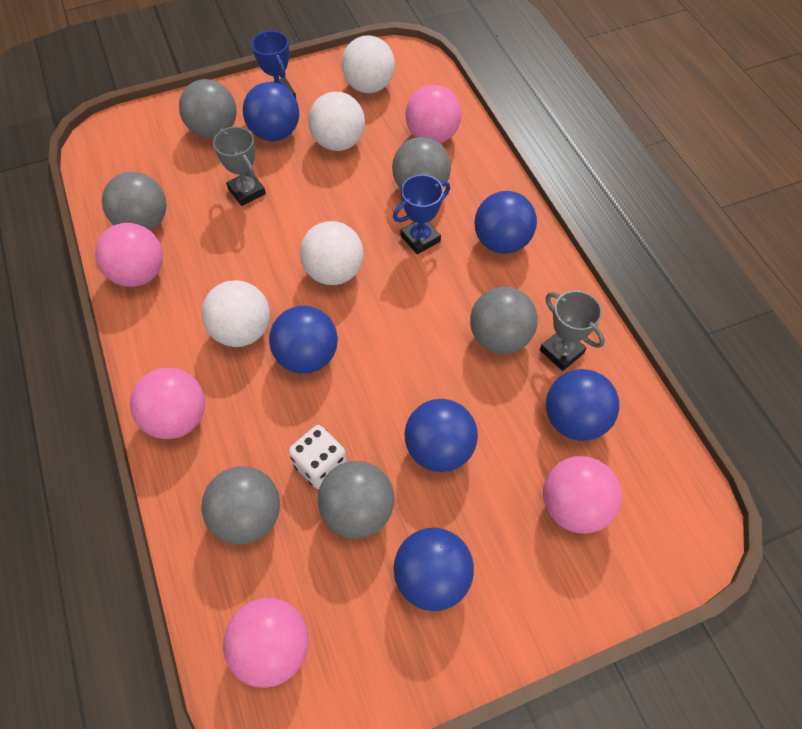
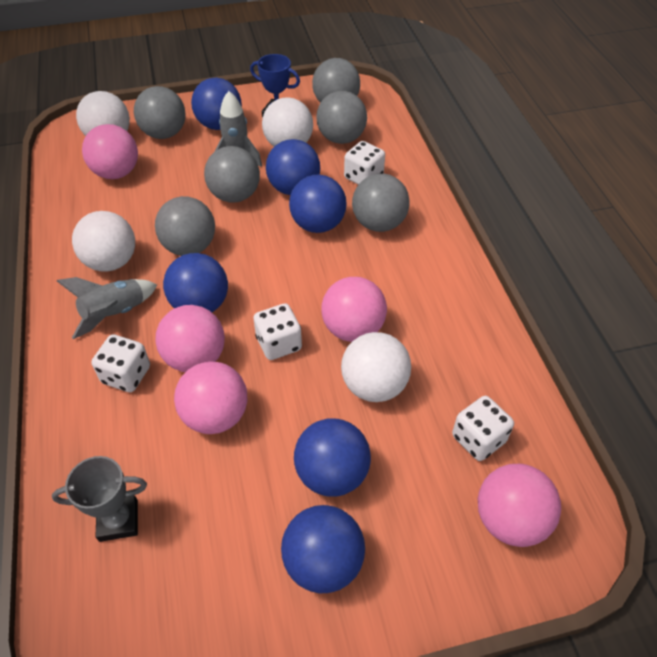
blue trophy: [251,31,296,98] [393,175,450,254] = 2 -> [250,54,300,118] = 1
grey rocket: none = 0 -> [57,277,157,339] [215,91,262,167] = 2
grey trophy: [213,127,266,206] [540,290,605,371] = 2 -> [52,456,147,542] = 1
white dice: [288,425,347,489] = 1 -> [91,334,150,392] [253,303,302,360] [344,141,385,185] [452,396,514,461] = 4

